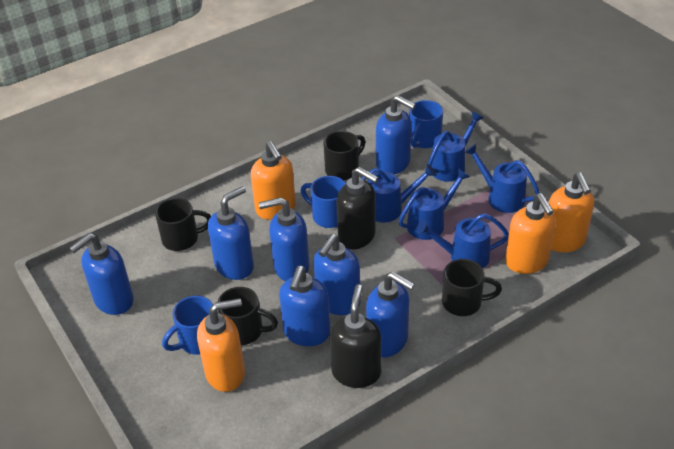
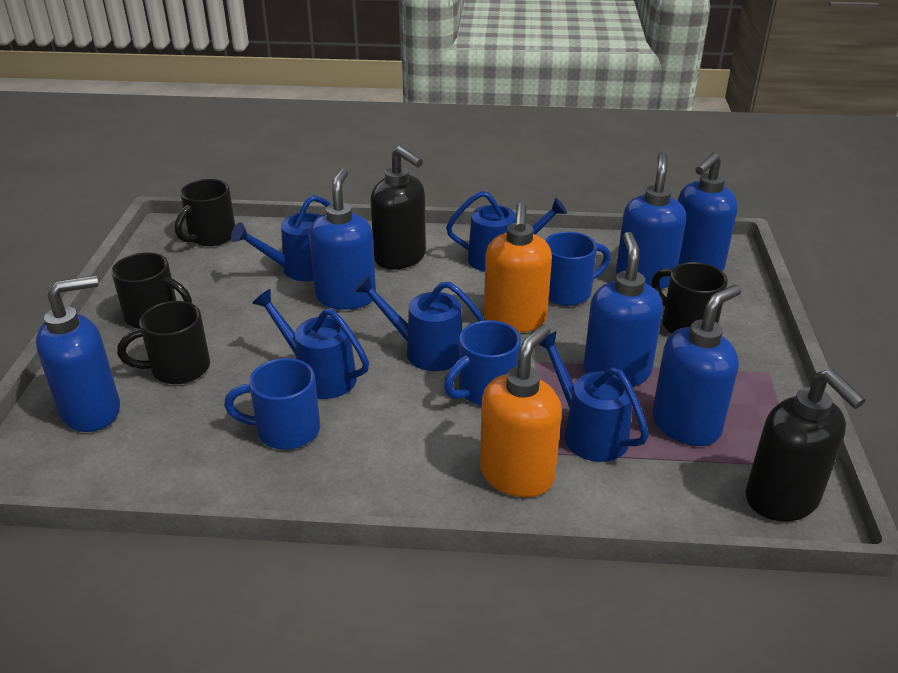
blue soap dispenser: [69,233,134,315] [208,186,254,280] [259,197,309,281] [279,266,330,346] [313,234,361,315] [366,272,415,357] [376,95,416,174] = 7 -> [36,275,120,432] [309,168,376,310] [583,232,663,387] [616,152,686,289] [652,285,741,446] [678,152,738,271] = 6
orange soap dispenser: [197,298,245,392] [251,141,296,220] [505,193,556,274] [549,172,594,252] = 4 -> [480,324,562,497] [484,202,552,333] = 2

